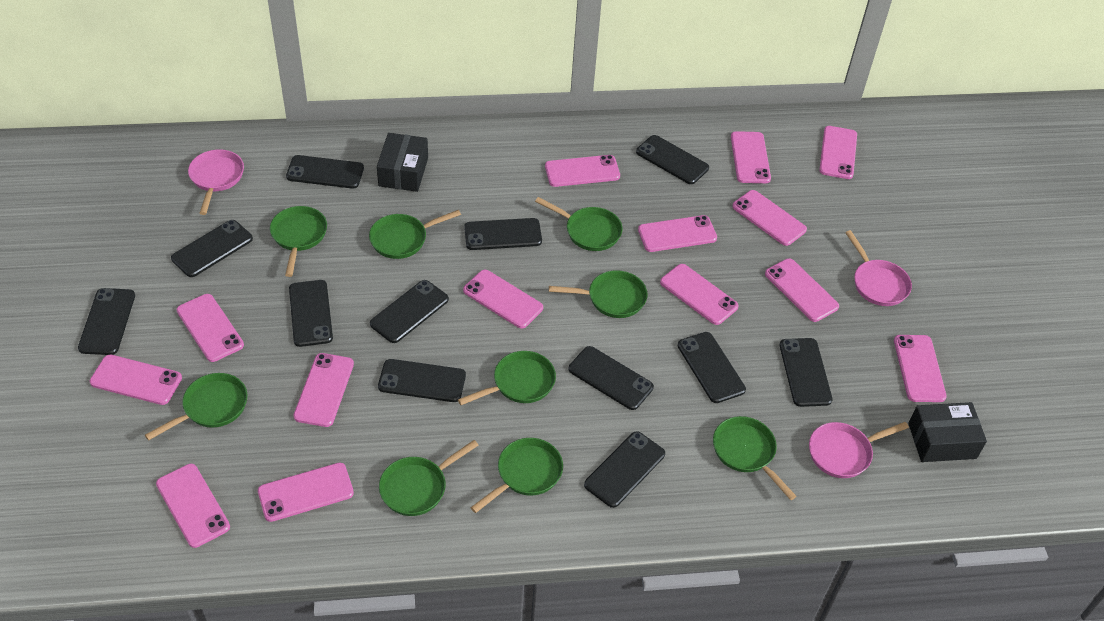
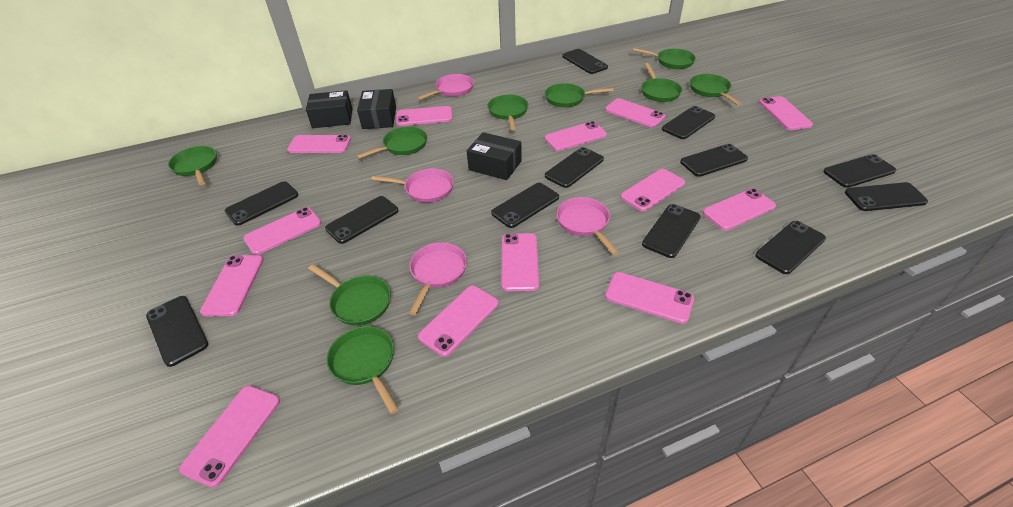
black box: [377,133,428,192] [908,402,987,462] = 2 -> [306,90,352,128] [357,89,396,129] [467,132,522,180] = 3
pink pan: [188,149,244,215] [809,422,909,478] [845,230,912,306] = 3 -> [371,168,454,203] [409,242,467,315] [417,74,474,100] [557,197,619,255] = 4
pink phone: [90,355,182,405] [156,464,230,548] [177,294,244,362] [258,463,354,522] [293,353,354,427] [463,270,543,328] [545,155,620,187] [638,215,717,252] [660,264,739,325] [731,131,771,183] [732,190,807,246] [765,258,839,322] [819,126,857,179] [894,335,947,402] = 14 -> [179,386,280,488] [200,255,264,316] [243,207,321,255] [287,135,351,153] [396,106,452,126] [418,285,499,357] [501,233,539,291] [545,121,607,151] [605,98,665,128] [605,272,694,324] [621,169,685,211] [703,188,776,230] [759,96,813,130] = 13

